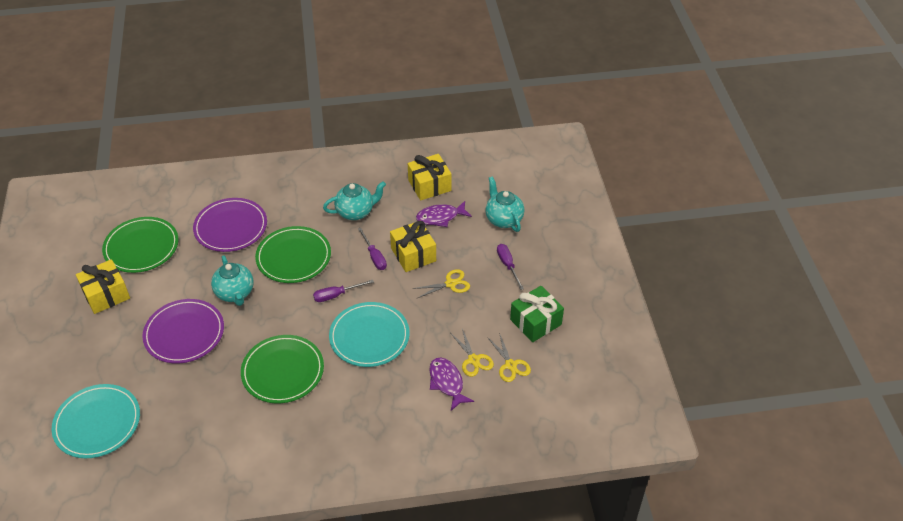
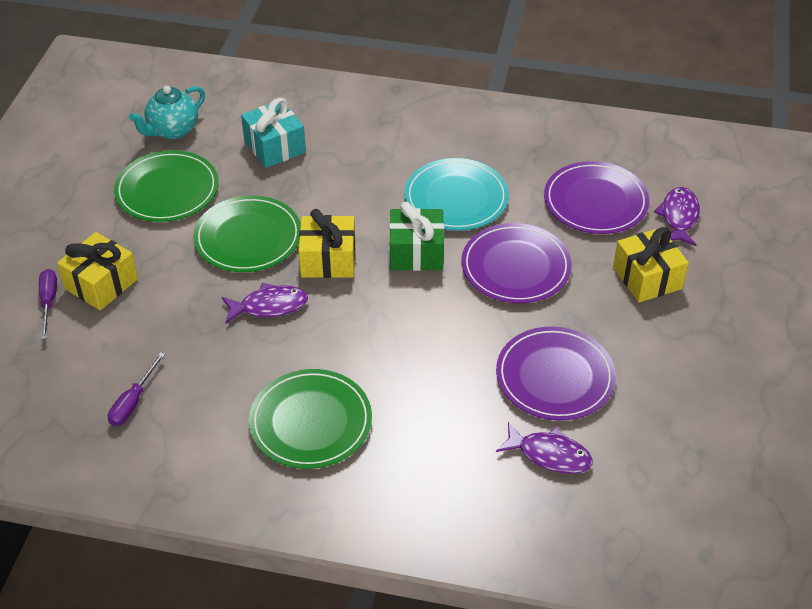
purple fish: [416,201,472,227] [429,357,474,411] = 2 -> [222,283,308,323] [496,422,593,474] [654,187,700,246] = 3
purple plate: [142,299,224,364] [193,198,267,252] = 2 -> [461,223,572,303] [496,327,616,421] [544,161,649,234] = 3
purple screwdriver: [313,280,374,302] [358,228,387,270] [497,244,524,290] = 3 -> [39,269,57,340] [108,352,165,426] = 2
turquoise gift: none = 0 -> [241,98,306,168] = 1
turquoise plate: [52,384,140,458] [329,302,409,367] = 2 -> [404,158,509,231] = 1
turquoise teapot: [211,255,254,306] [323,181,386,220] [485,176,524,232] = 3 -> [129,86,205,139] = 1
yellow scissors: [413,269,470,298] [451,329,494,377] [487,333,531,382] = 3 -> none = 0

